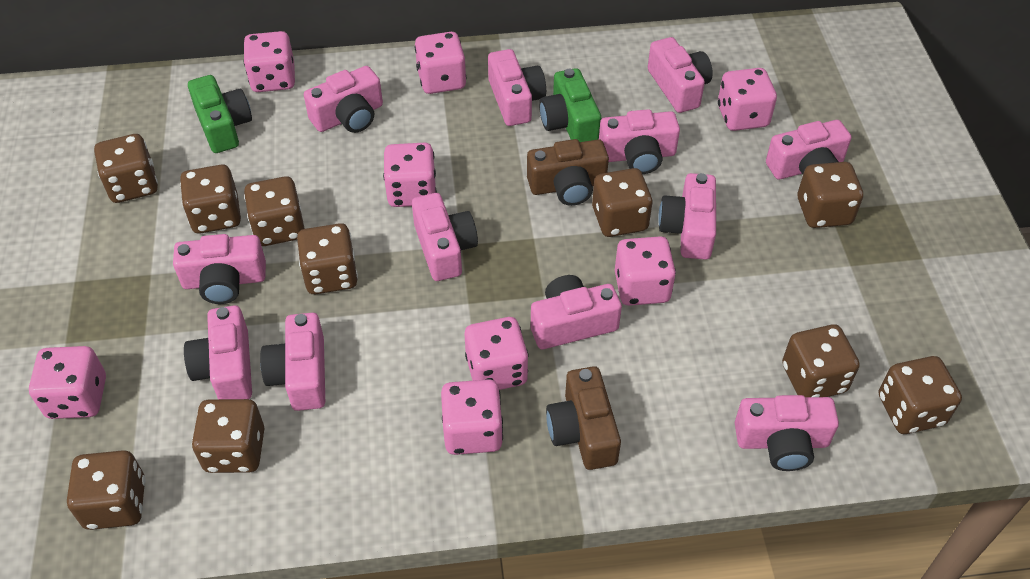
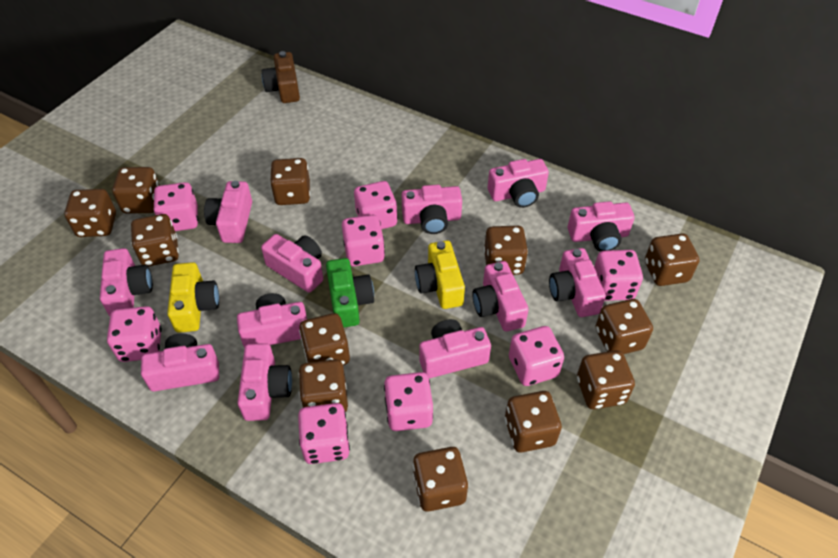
brown camera: [527,139,609,206] [546,366,621,470] = 2 -> [262,51,300,103] = 1
brown dice: [67,450,145,530] [94,134,158,203] [180,165,241,233] [192,399,265,473] [244,176,305,246] [297,223,358,294] [592,168,652,237] [782,324,860,397] [798,162,863,228] [879,356,962,434] = 10 -> [64,189,116,237] [112,167,160,213] [131,214,179,267] [270,158,310,205] [299,313,350,365] [299,359,348,412] [413,447,468,512] [484,226,528,275] [505,391,562,453] [577,350,635,409] [596,299,653,354] [645,233,700,286] = 12
green camera: [188,75,252,153] [539,68,601,142] = 2 -> [326,258,374,328] = 1
yellow camera: none = 0 -> [167,262,219,333] [415,240,465,309] = 2

